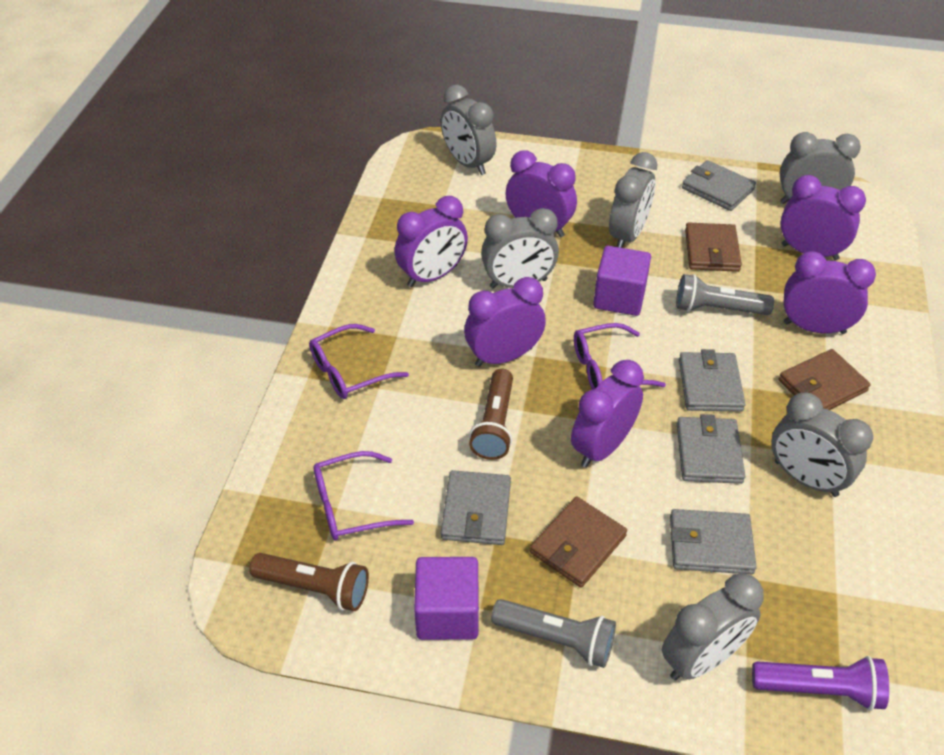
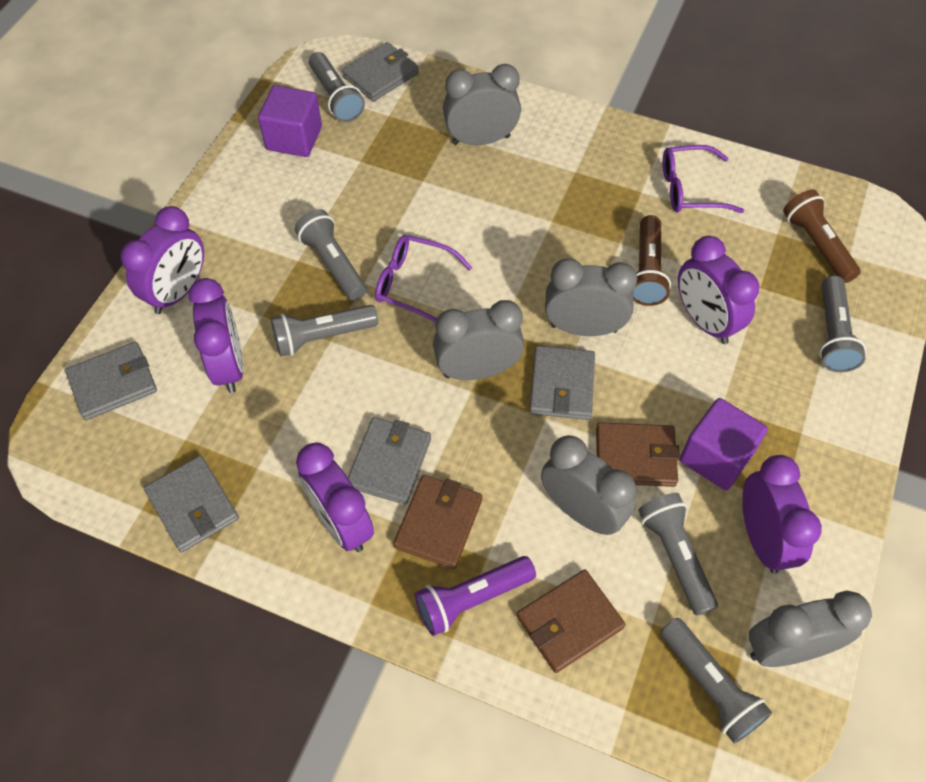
grey clock: [441,85,497,175] [481,208,559,289] [609,152,658,248] [662,573,764,680] [771,392,873,497] [780,132,861,204] = 6 -> [433,300,524,380] [443,64,521,145] [541,435,636,535] [545,258,637,336] [749,591,872,667] = 5
grey flashlight: [491,599,616,668] [676,274,774,315] = 2 -> [271,305,378,357] [295,209,367,301] [309,52,365,122] [638,493,718,616] [660,618,772,744] [819,276,866,372] = 6
purple clock: [395,196,468,287] [464,277,546,367] [506,150,577,237] [571,360,644,468] [780,175,866,260] [784,251,876,334] = 6 -> [121,206,204,314] [188,278,244,393] [296,443,374,552] [678,236,760,344] [742,455,822,574] = 5
purple glasses: [309,324,409,399] [313,451,414,540] [574,323,666,390] = 3 -> [375,235,472,323] [663,145,744,213] = 2

